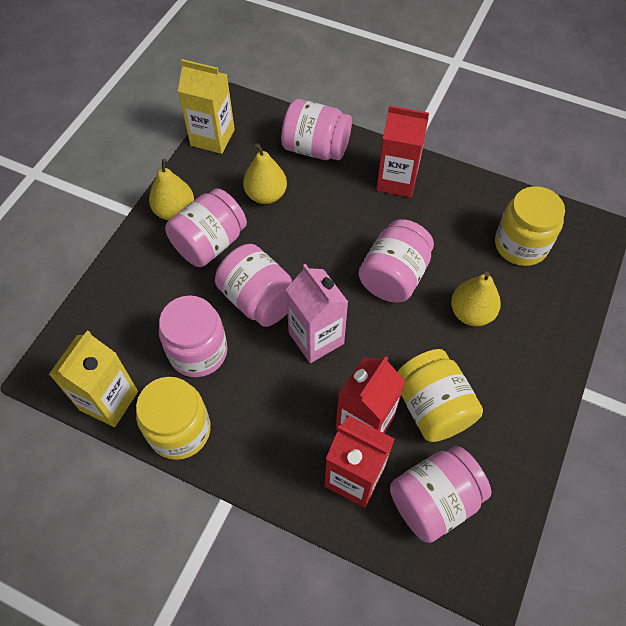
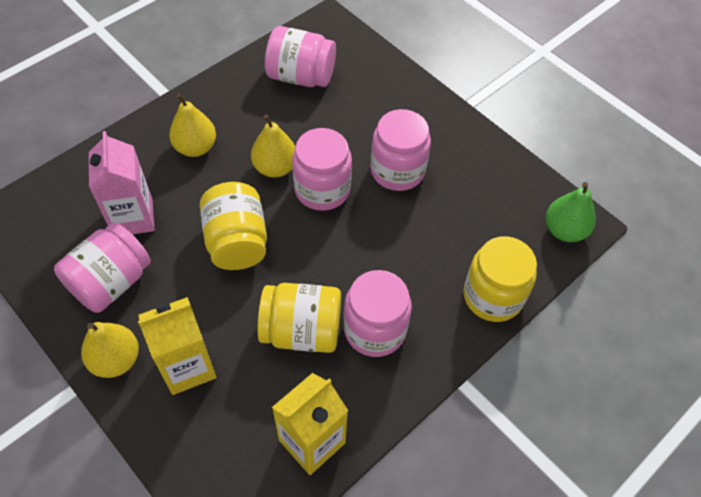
green pear: none = 0 -> [546,182,596,242] = 1
pink jar: [159,296,227,377] [165,188,247,267] [215,244,292,327] [281,99,352,160] [358,219,434,303] [390,446,491,543] = 6 -> [54,222,151,313] [265,26,336,87] [292,128,352,211] [344,270,412,357] [370,109,431,191] = 5
red carton: [325,416,395,508] [336,356,405,433] [376,105,429,198] = 3 -> none = 0

